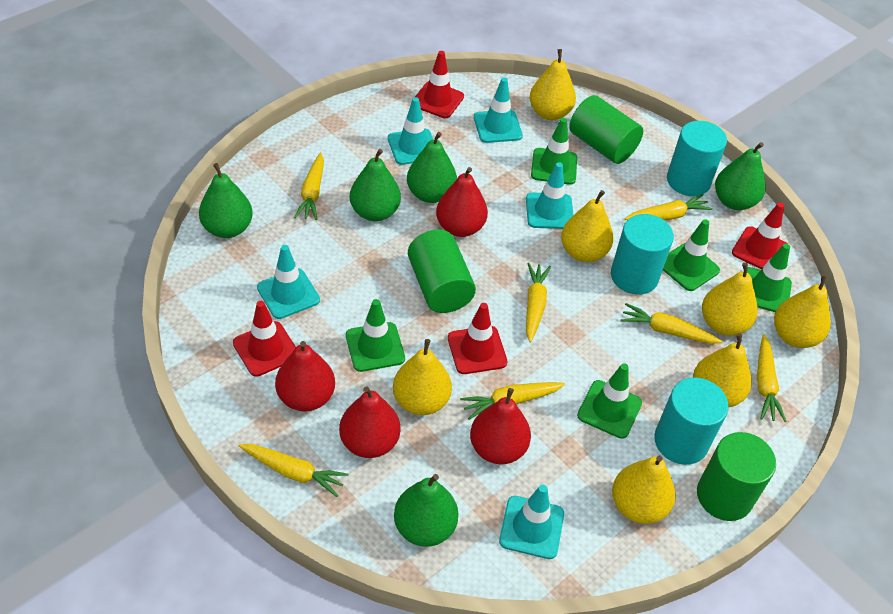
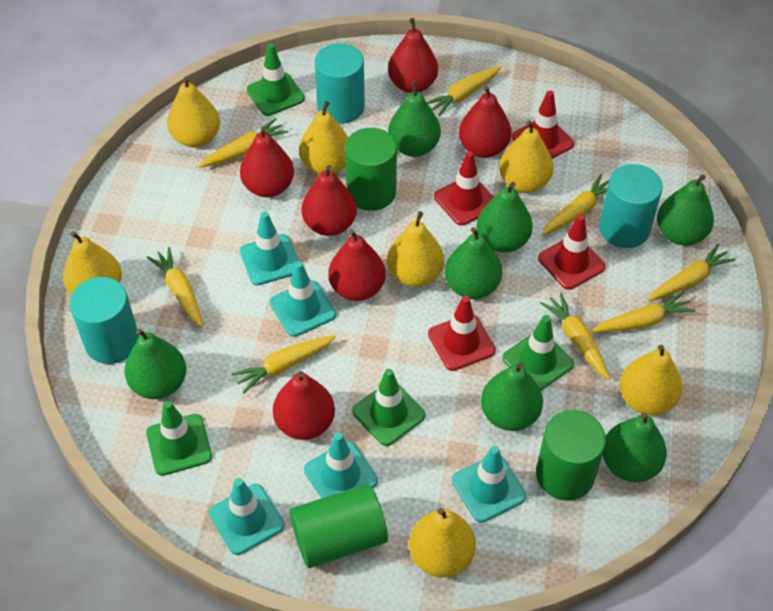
green pear: [199,163,253,238] [349,149,401,221] [394,474,458,547] [407,132,457,203] [715,142,766,210] = 5 -> [125,328,186,399] [388,81,441,157] [445,227,502,299] [476,182,533,252] [481,362,543,431] [603,412,667,482] [657,175,714,245] = 7
green traffic cone: [346,299,405,372] [531,118,577,185] [577,363,642,439] [663,219,720,291] [743,244,792,312] = 5 -> [146,401,212,476] [247,44,305,116] [352,369,425,446] [502,315,574,391] = 4
red pear: [275,341,335,411] [339,386,400,458] [436,167,488,237] [470,388,531,464] = 4 -> [240,126,294,197] [273,371,335,440] [301,165,357,236] [328,229,386,301] [388,18,438,93] [459,86,512,158] = 6
yellow carrot: [239,444,349,497] [294,152,324,220] [460,382,565,420] [526,263,551,343] [621,303,722,344] [625,194,713,220] [757,335,787,422] = 7 -> [147,247,203,327] [198,118,288,167] [231,335,336,394] [427,66,501,117] [540,293,610,380] [542,174,609,235] [591,292,695,332] [648,244,735,301] = 8

